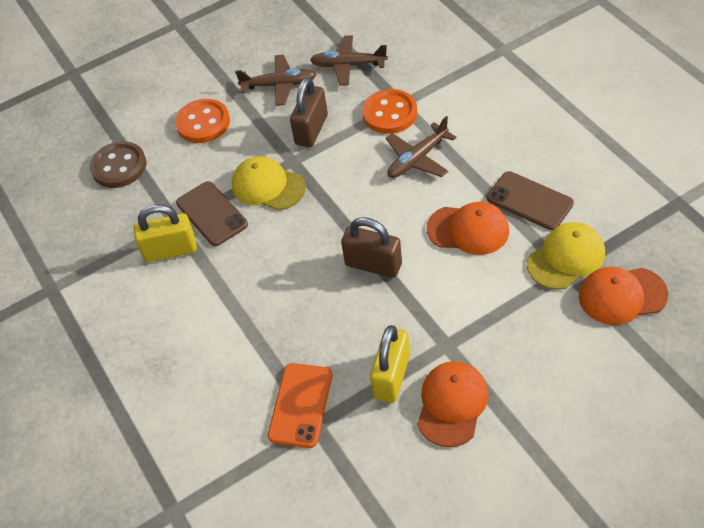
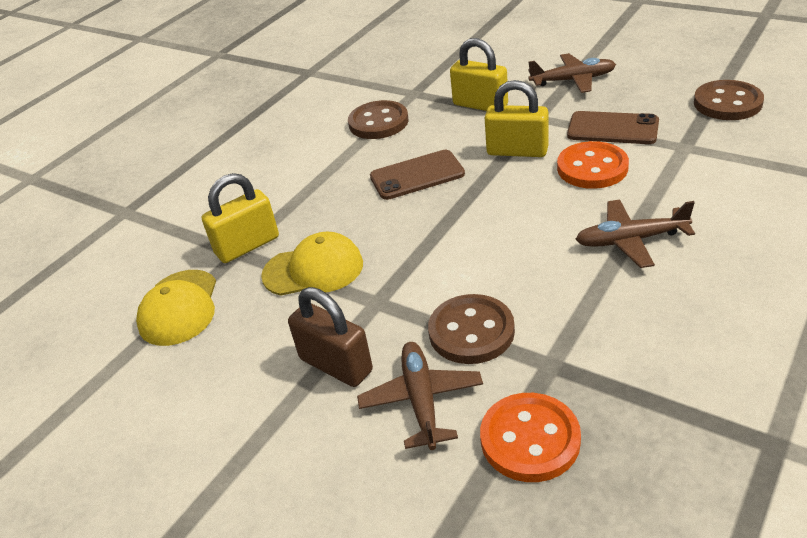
brown button: [90,141,147,188] = 1 -> [348,100,409,139] [428,294,515,364] [694,80,764,120] = 3
brown padlock: [290,77,328,147] [341,217,402,278] = 2 -> [288,287,373,387] = 1
orange cap: [417,361,489,447] [427,202,509,255] [579,267,668,325] = 3 -> none = 0
orange phone: [268,363,332,448] = 1 -> none = 0
yellow padlock: [133,204,197,262] [370,325,410,403] = 2 -> [202,173,279,263] [450,38,508,111] [485,80,549,157] = 3

